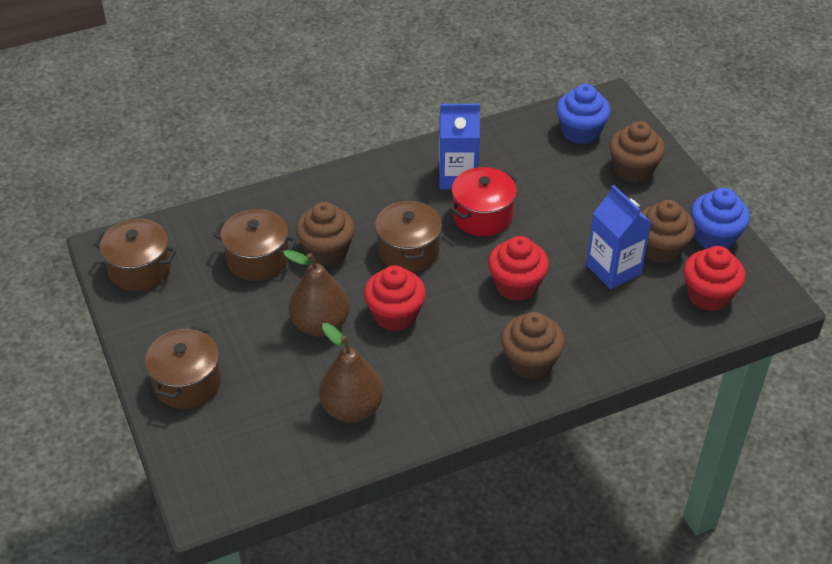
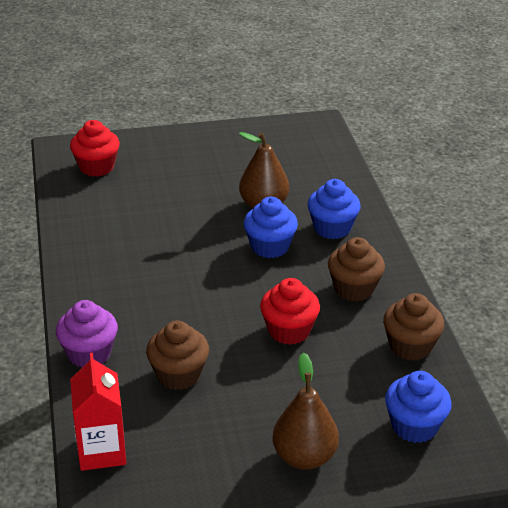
blue carton: [439,104,480,189] [586,185,652,289] = 2 -> none = 0
blue cupcake: [556,84,611,144] [691,188,750,249] = 2 -> [244,197,298,258] [307,179,361,239] [385,371,452,443] = 3
brown cupcake: [296,202,355,266] [501,312,565,379] [609,121,665,183] [641,200,695,264] = 4 -> [146,321,209,390] [328,237,385,302] [383,293,444,361] = 3
brown pot: [93,219,177,291] [145,326,221,409] [213,209,297,281] [375,199,442,272] = 4 -> none = 0
purple cupcake: none = 0 -> [56,300,118,368] = 1
red carton: none = 0 -> [70,353,127,471] = 1
red cupcake: [364,265,426,331] [488,236,549,301] [684,246,745,311] = 3 -> [70,120,120,177] [260,278,320,345] = 2
red pot: [450,167,517,236] = 1 -> none = 0

